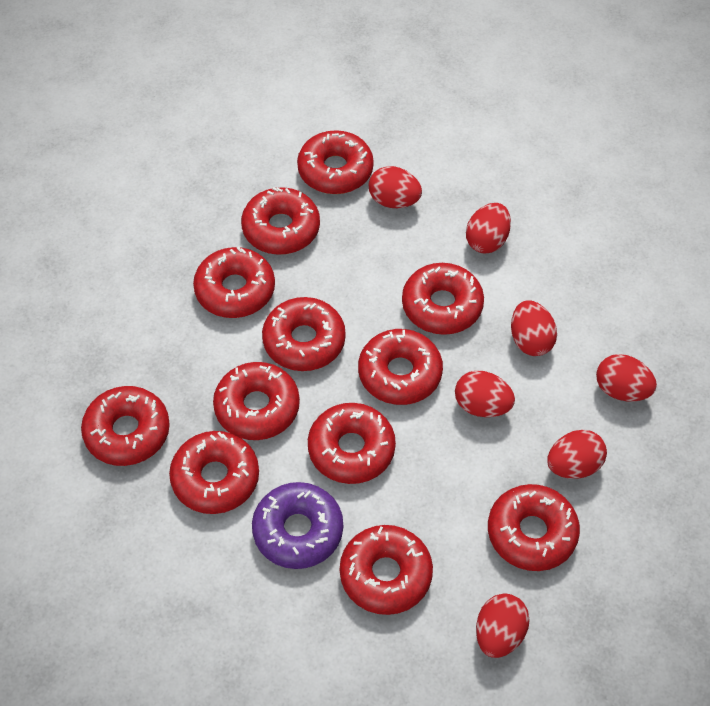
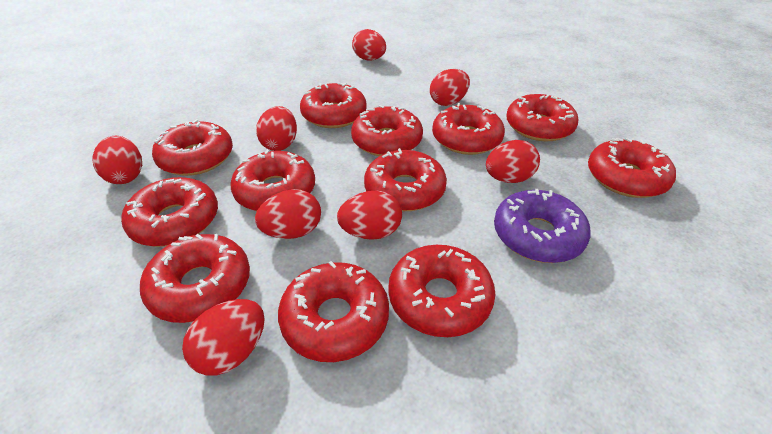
red egg: [369,166,422,208] [455,370,515,417] [466,203,511,254] [476,594,530,658] [511,301,557,356] [547,430,607,479] [596,354,657,401] = 7 -> [92,136,142,184] [182,299,265,375] [255,189,321,239] [256,106,297,151] [337,190,402,240] [352,29,386,60] [430,69,470,106] [486,140,540,183] = 8

